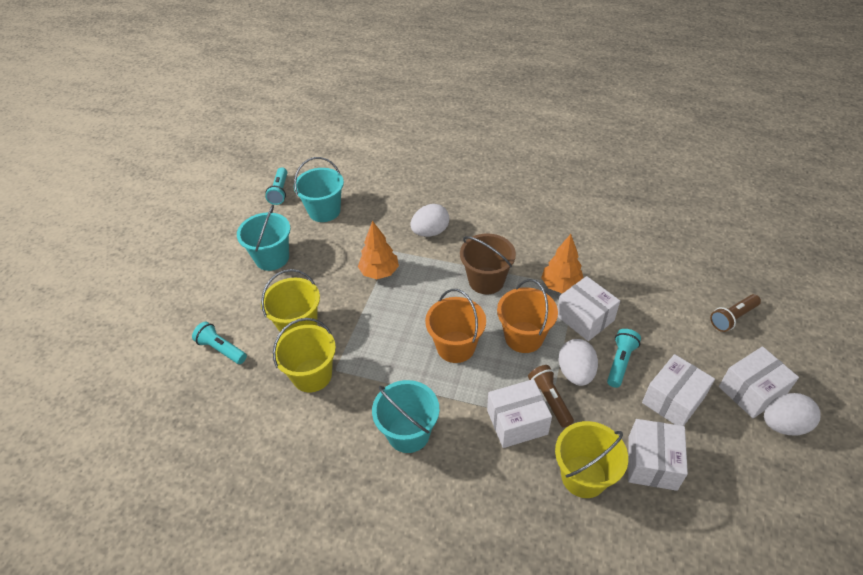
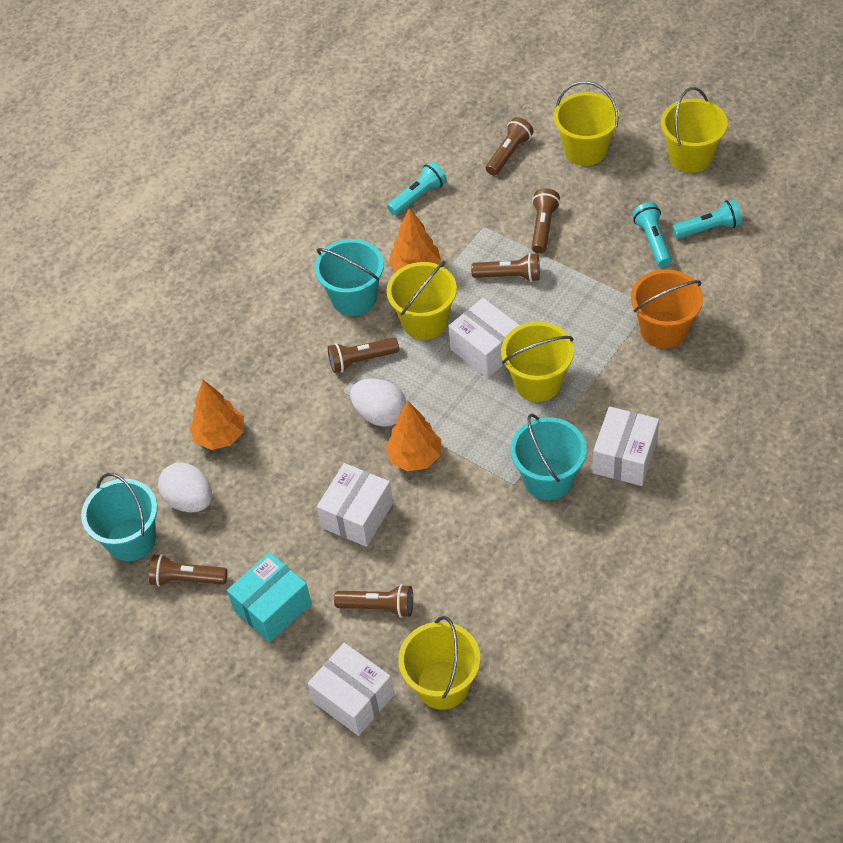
brown bucket: [460,233,516,294] = 1 -> none = 0
brown flashlight: [528,365,574,428] [710,294,761,332] = 2 -> [149,554,227,587] [328,338,399,373] [334,584,413,618] [471,253,540,282] [486,117,534,176] [532,188,560,253] = 6
orange bucket: [425,289,486,363] [497,279,558,353] = 2 -> [631,269,703,349] = 1
orange tree: [358,221,399,279] [541,234,583,294] = 2 -> [189,380,244,450] [385,401,441,471] [389,208,441,272] = 3
turquoise box: none = 0 -> [227,552,312,642] = 1
white box: [487,379,552,448] [557,276,620,341] [628,419,688,491] [642,354,715,426] [719,346,799,418] = 5 -> [308,643,394,736] [317,463,393,547] [448,298,520,378] [592,406,659,486] = 4
white egg: [410,204,449,237] [558,339,598,386] [764,393,821,435] = 3 -> [158,463,212,512] [350,378,407,427] = 2
yellow bucket: [261,269,320,335] [273,318,336,392] [555,421,628,498] = 3 -> [387,261,457,340] [398,616,480,710] [501,322,574,402] [554,81,619,166] [661,87,728,173] = 5

